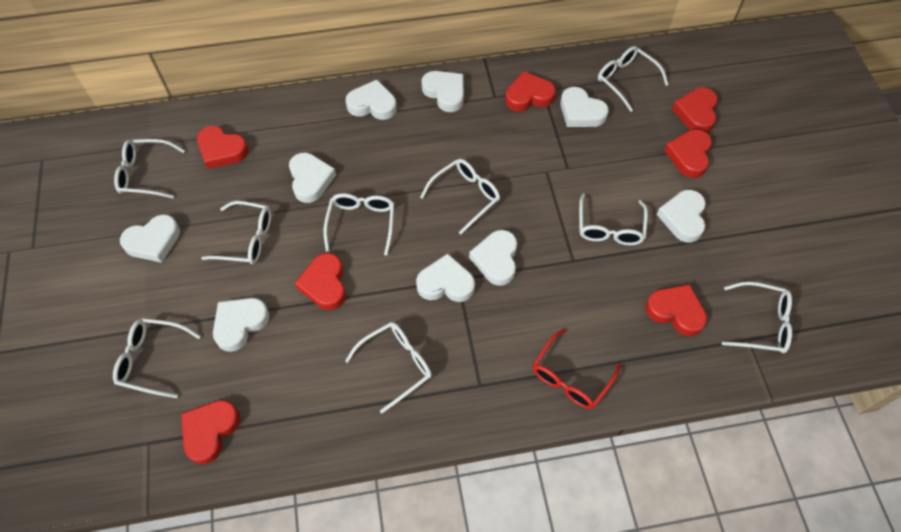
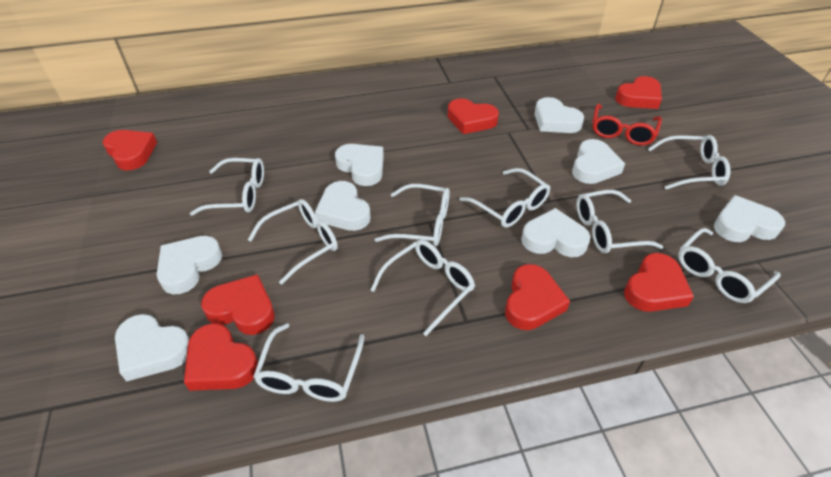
white heart: [120,214,180,263] [213,298,270,352] [289,153,336,203] [346,80,397,120] [416,254,475,302] [422,71,464,112] [469,230,517,286] [560,87,609,127] [656,190,706,242] = 9 -> [115,314,190,382] [157,236,222,294] [315,181,371,231] [335,144,384,186] [521,208,591,257] [535,97,584,133] [572,139,625,184] [714,195,785,242] = 8

